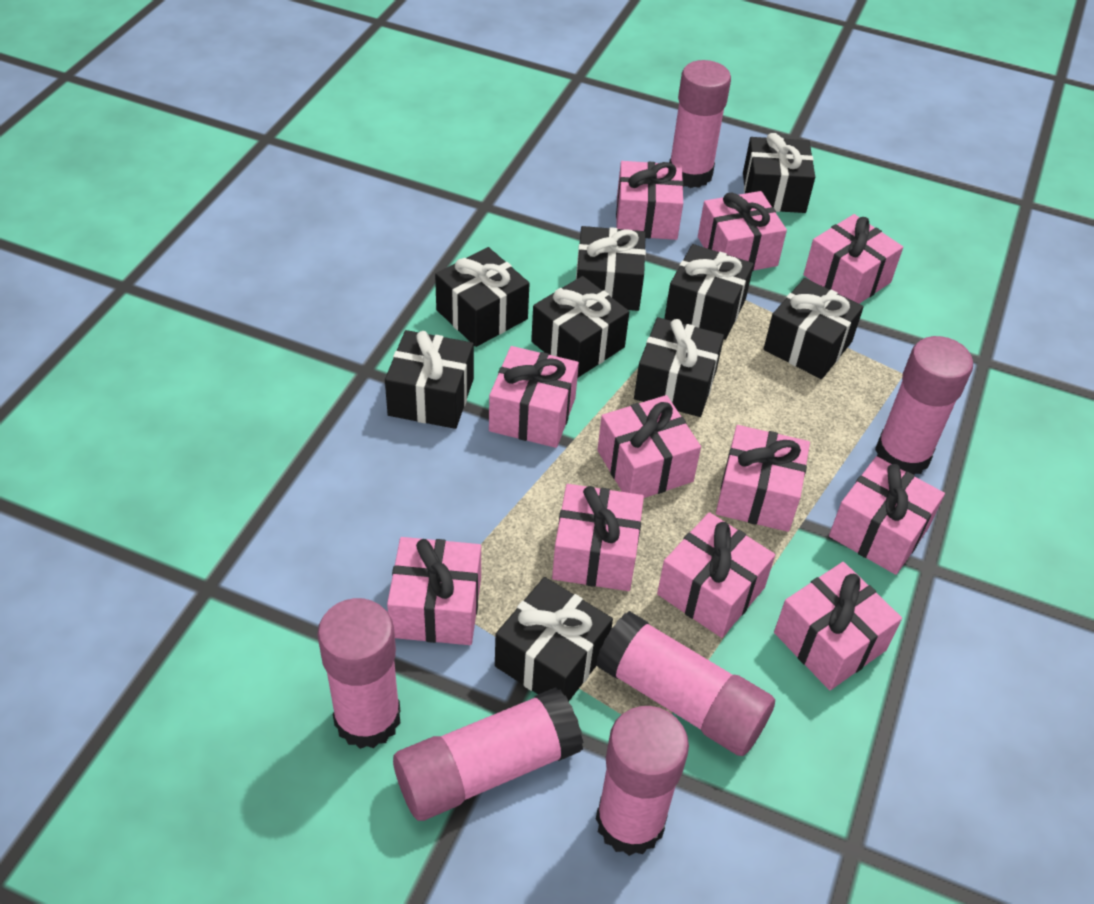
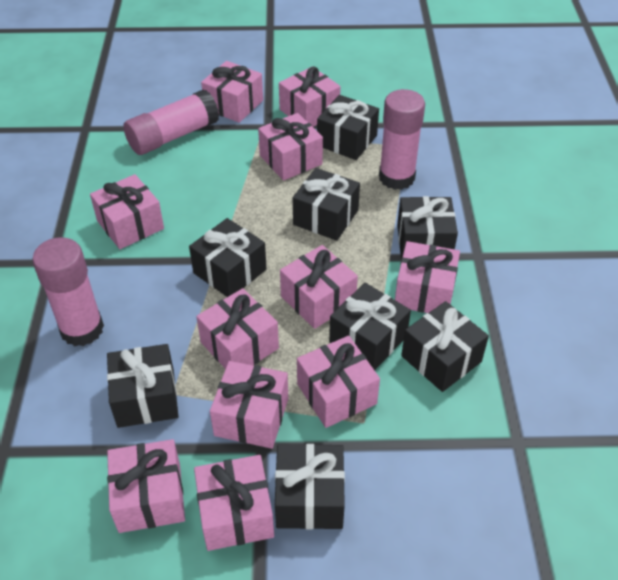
black gift: [385,330,474,429] [435,247,530,347] [495,577,613,702] [531,276,629,378] [576,226,646,311] [634,317,724,417] [664,244,754,340] [743,133,815,213] [764,278,864,379] = 9 -> [107,344,179,428] [189,218,267,297] [275,444,345,529] [293,168,360,241] [317,95,379,160] [329,283,411,370] [397,196,458,259] [401,301,489,392] = 8
pink glue stick: [317,598,401,749] [393,687,584,821] [596,611,775,756] [596,706,689,856] [669,60,731,188] [875,336,973,475] = 6 -> [32,237,104,346] [123,90,219,155] [379,89,425,190] = 3

